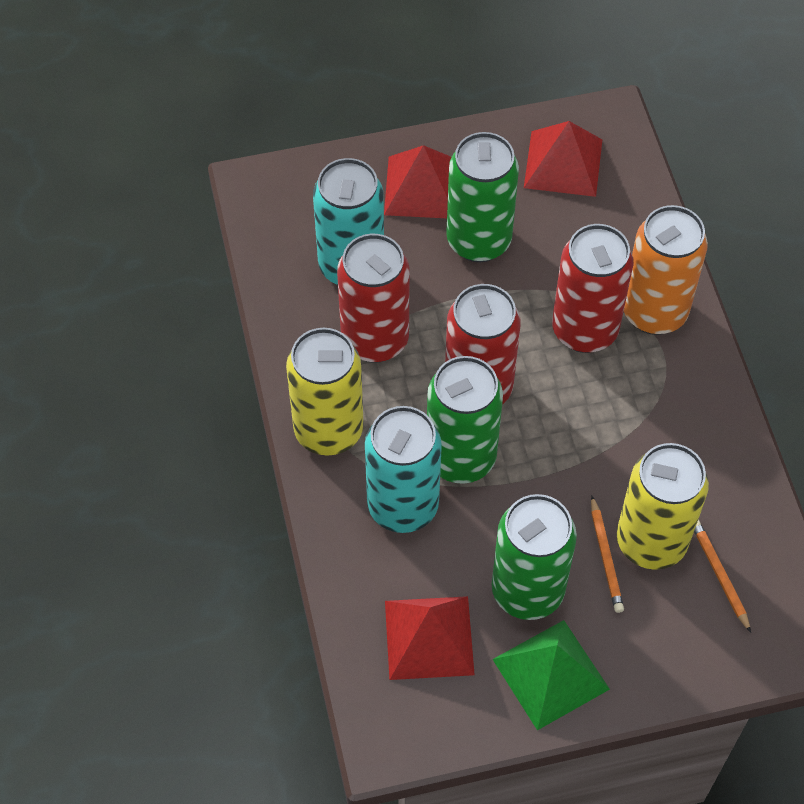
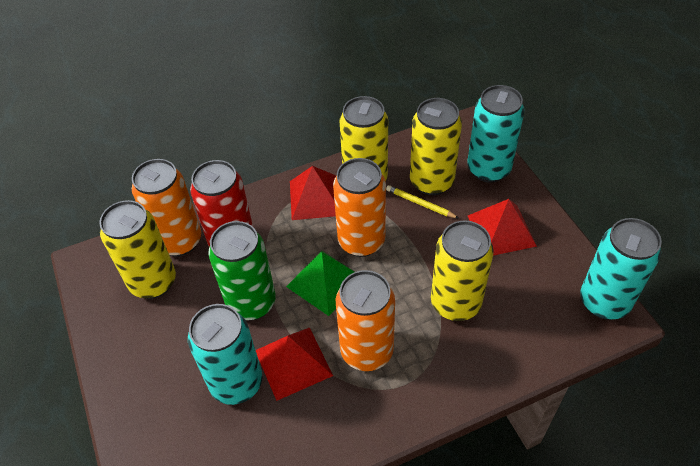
green can: [427,356,503,484] [446,132,519,262] [491,494,577,620] = 3 -> [208,221,276,320] = 1
orange can: [624,205,708,335] = 1 -> [132,159,201,257] [333,158,386,257] [336,270,395,371] = 3
orange pencil: [591,496,624,613] [694,520,751,633] = 2 -> none = 0
red can: [337,234,410,363] [445,284,521,405] [552,224,634,353] = 3 -> [190,160,253,247] = 1
turquoise can: [313,158,384,285] [365,406,442,533] = 2 -> [188,304,262,405] [467,85,525,183] [580,218,662,320] = 3
yellow can: [286,328,364,456] [617,443,709,570] = 2 -> [99,200,176,299] [339,96,388,181] [410,98,462,195] [431,220,494,321] = 4
yellow pencil: none = 0 -> [386,185,458,218] = 1

